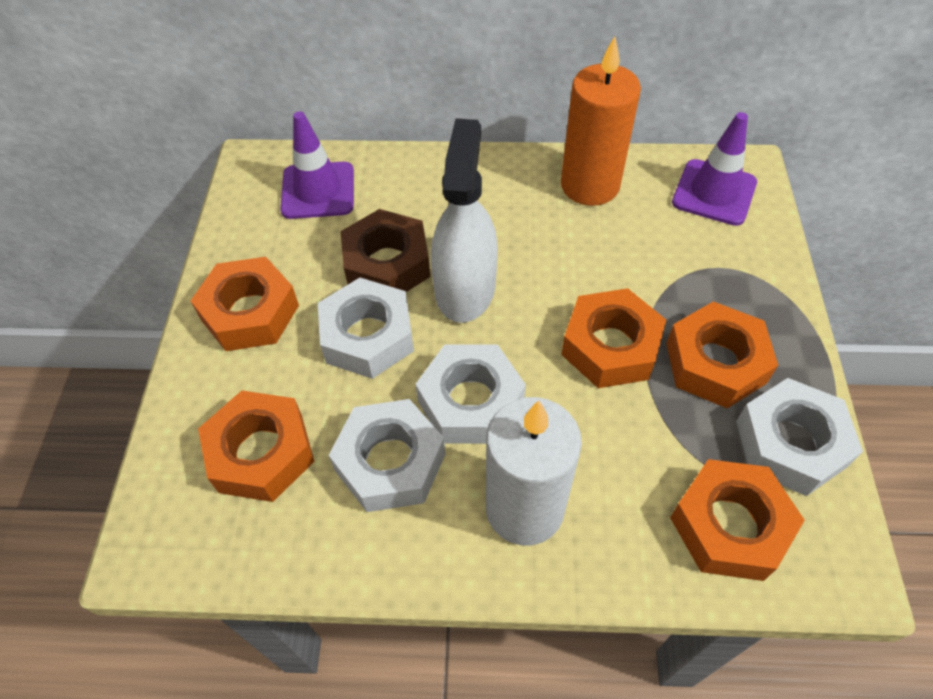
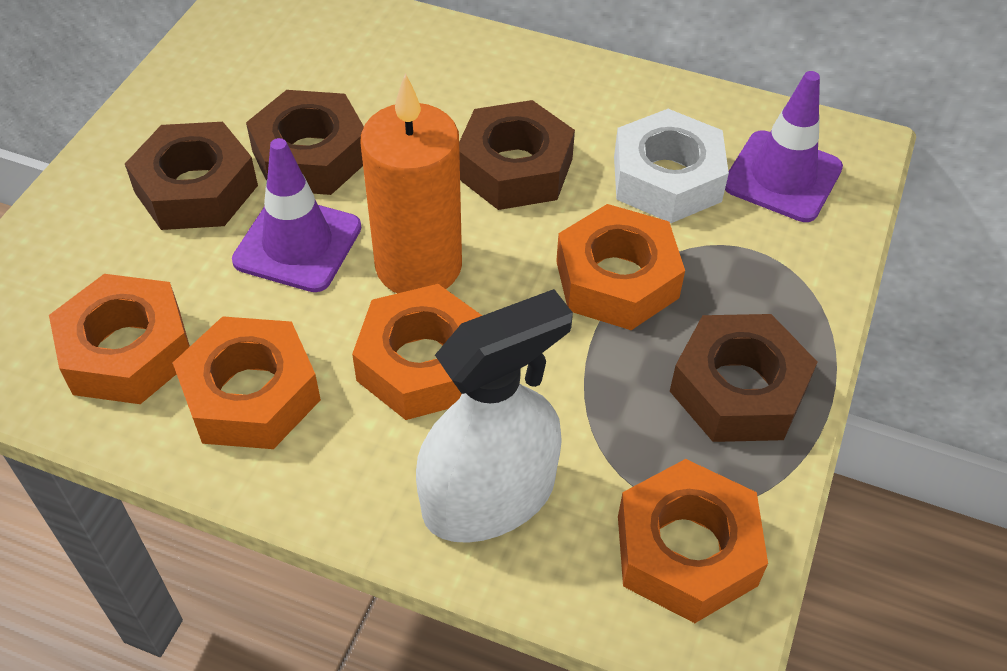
brown nut: [340,209,430,292] = 1 -> [125,122,258,230] [246,90,364,195] [459,100,575,210] [670,314,817,442] = 4
white candle: [486,397,582,545] = 1 -> none = 0
white nut: [318,278,414,379] [329,399,445,512] [415,344,526,444] [736,378,863,496] = 4 -> [614,109,729,223] = 1

